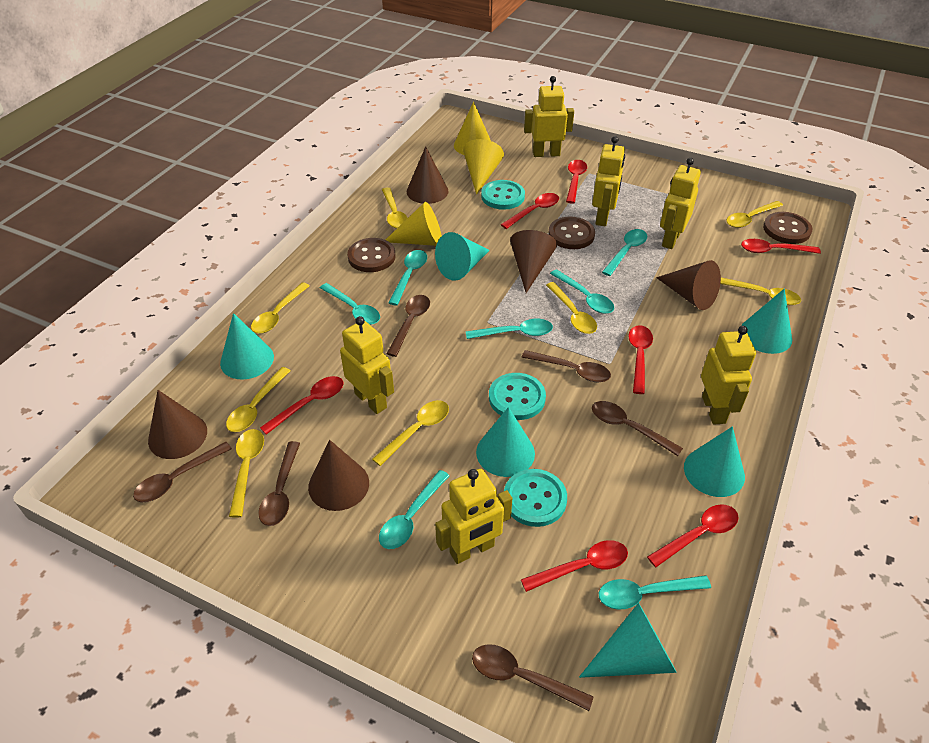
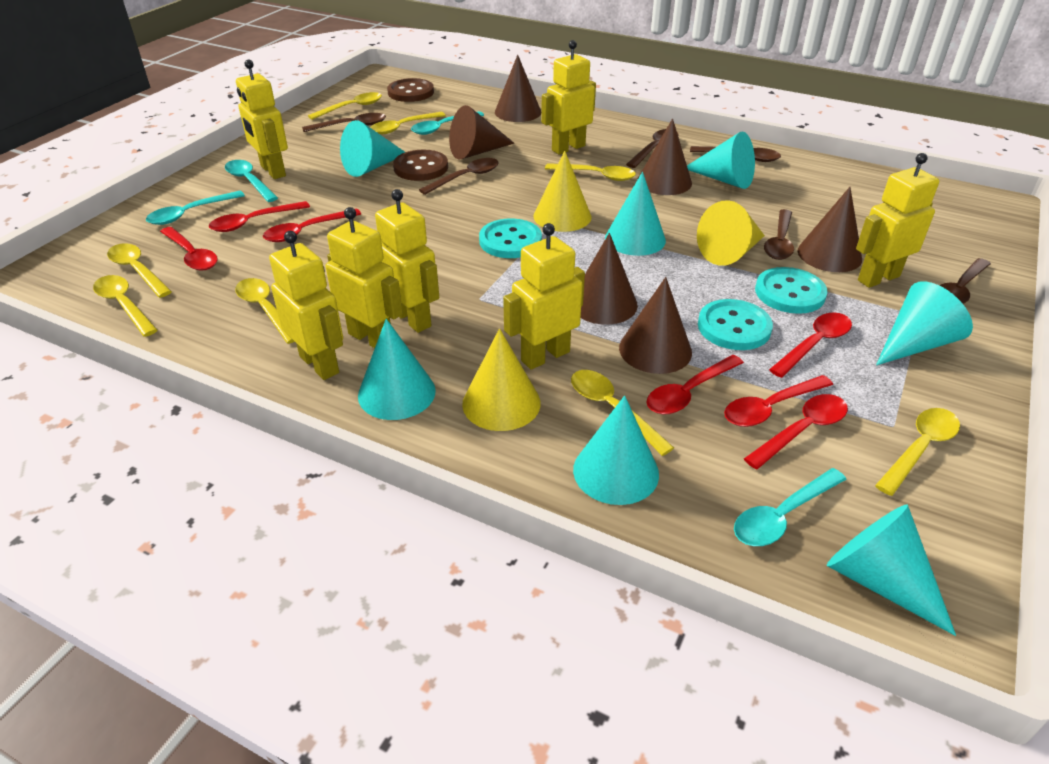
brown button: [347,238,396,272] [549,217,595,249] [763,212,813,244] = 3 -> [387,78,434,102] [393,149,448,181] = 2
brown cone: [148,390,207,459] [308,440,369,511] [407,146,448,204] [510,230,557,293] [656,260,721,310] = 5 -> [449,105,514,159] [495,55,541,122] [581,233,638,325] [619,277,692,374] [637,119,692,195] [798,187,862,272] = 6
turquoise cone: [220,313,274,380] [435,232,490,281] [476,407,535,477] [579,603,677,678] [684,426,745,497] [741,289,792,354] = 6 -> [340,120,405,177] [358,319,436,420] [573,396,659,505] [605,172,666,256] [687,132,755,189] [827,505,956,636] [876,281,973,365] = 7
turquoise spoon: [320,283,380,325] [379,470,450,549] [388,250,427,306] [466,319,553,339] [550,269,614,314] [599,575,711,610] [602,229,647,276] = 7 -> [146,191,245,225] [225,160,278,202] [411,111,484,135] [734,468,847,546] = 4
yellow robot: [340,316,394,414] [435,469,512,564] [524,76,574,157] [592,136,625,226] [660,158,701,249] [701,326,756,424] = 6 -> [236,59,288,179] [269,231,343,380] [326,207,403,348] [375,189,439,333] [503,223,585,370] [541,40,596,155] [856,153,939,288] = 7

